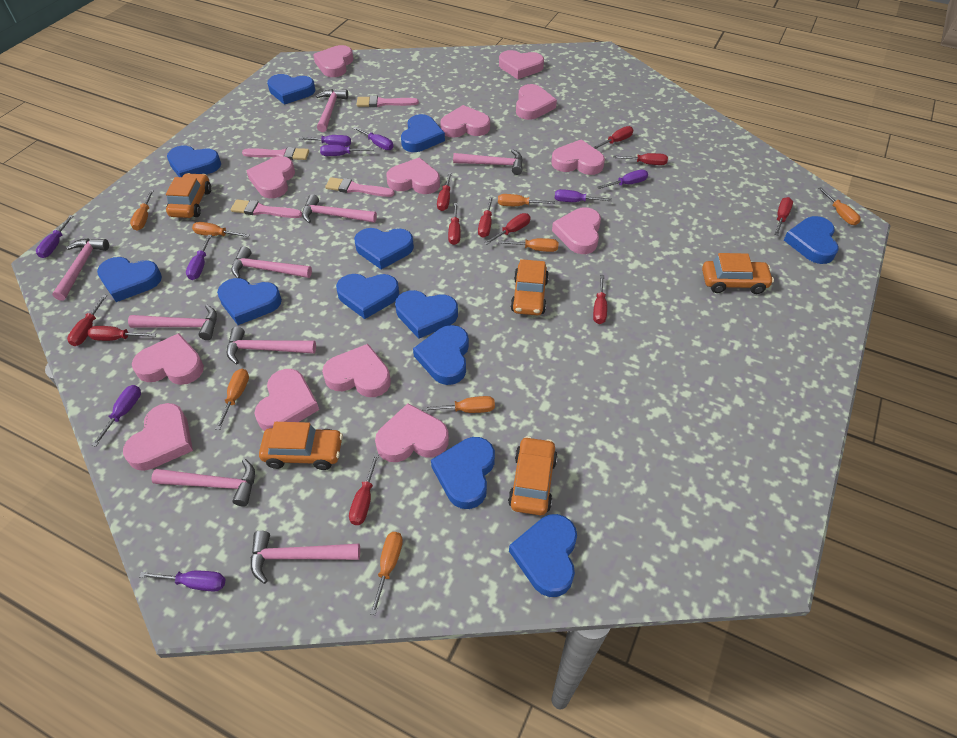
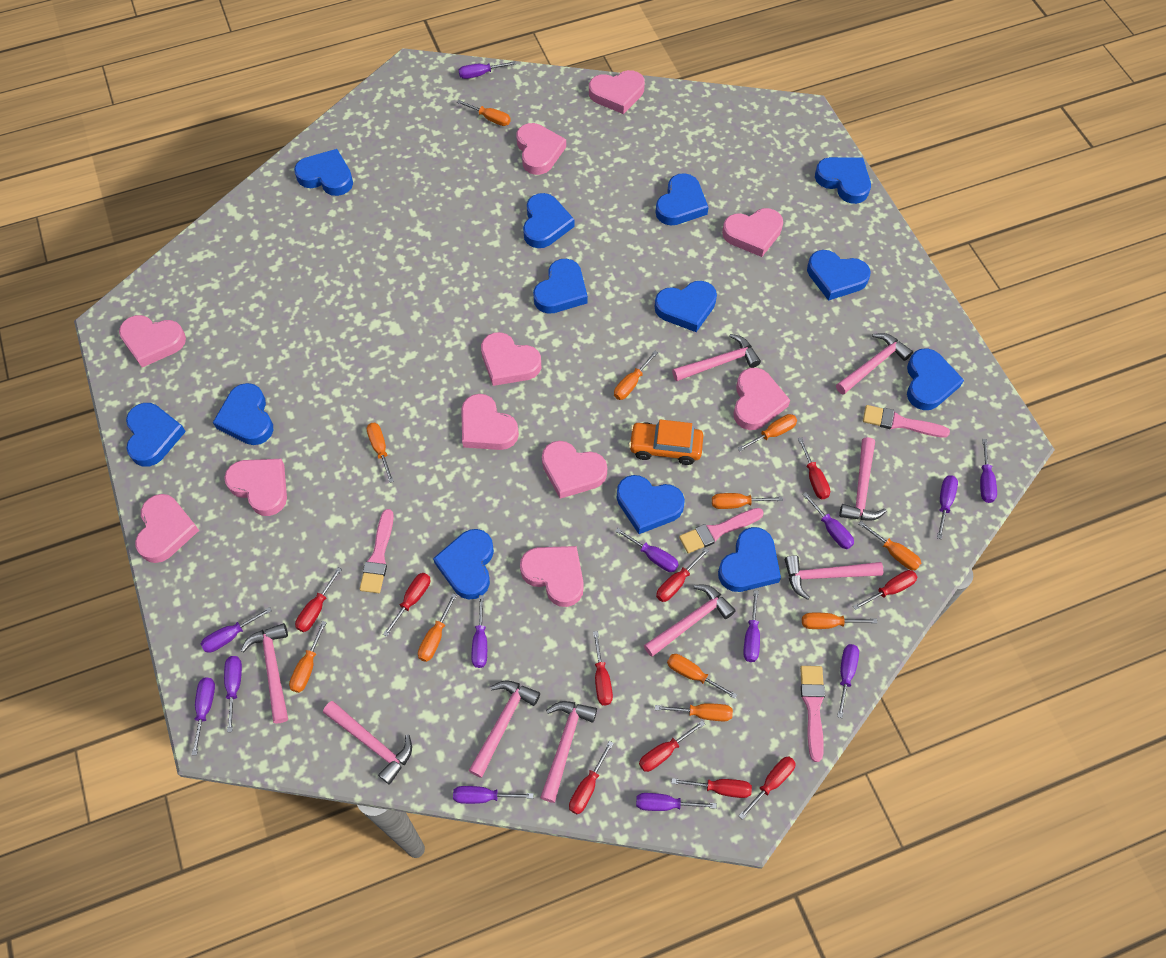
blue heart: [97,257,162,302] [167,145,221,177] [217,278,282,325] [267,74,315,105] [336,274,399,319] [354,228,414,269] [395,290,458,339] [401,114,445,152] [413,325,469,385] [431,437,495,509] [509,514,577,597] [784,216,839,264] = 12 -> [126,403,186,467] [213,383,273,445] [294,149,353,196] [433,529,494,600] [523,193,574,248] [533,259,588,314] [617,475,685,534] [655,173,708,226] [655,281,717,332] [718,527,781,592] [807,250,871,301] [815,157,871,204] [907,348,964,410] = 13
orange car: [166,173,211,218] [259,422,343,470] [508,436,557,516] [510,259,549,315] [702,253,774,294] = 5 -> [629,419,704,465] = 1
orange screwdriver: [130,190,154,231] [192,222,250,237] [215,369,249,430] [370,532,403,615] [422,396,495,413] [498,194,555,206] [498,238,559,252] [818,187,861,225] = 8 -> [289,621,327,693] [367,423,394,483] [418,593,457,662] [457,100,511,126] [614,351,658,400] [655,703,733,721] [667,654,737,699] [712,493,783,509] [737,414,797,451] [802,613,877,629] [858,521,921,570] = 11
pink heart: [123,403,193,471] [132,333,204,385] [246,156,295,198] [254,369,319,431] [313,45,353,77] [322,344,391,397] [375,403,449,462] [386,157,440,194] [440,105,490,138] [499,50,544,79] [516,84,557,120] [551,140,605,175] [552,207,601,254] = 13 -> [119,315,186,367] [135,494,199,563] [224,459,287,516] [461,394,519,450] [481,332,541,386] [516,123,566,175] [520,546,584,607] [542,441,607,499] [589,70,645,114] [722,208,783,257] [733,368,790,430] = 11
purple screwdriver: [36,215,73,258] [92,385,141,447] [139,571,226,592] [186,235,212,280] [299,135,351,147] [320,145,374,156] [353,127,393,150] [555,189,612,202] [598,170,648,189] = 9 -> [192,677,215,755] [201,607,272,653] [224,656,242,732] [453,786,533,804] [459,61,516,79] [471,595,487,668] [615,528,679,572] [636,793,717,811] [743,590,760,662] [802,492,854,549] [837,644,859,718] [937,475,958,539] [980,439,997,503] = 13
red screwdriver: [67,295,107,346] [88,326,156,341] [349,453,379,525] [437,172,452,211] [448,203,460,245] [478,197,493,238] [484,213,531,244] [593,126,633,149] [593,275,607,324] [613,153,668,165] [774,197,793,235] = 11 -> [295,567,342,632] [383,573,430,637] [569,741,614,815] [593,631,613,705] [639,720,705,772] [656,548,709,602] [671,778,752,798] [739,756,796,820] [798,437,830,499] [853,570,917,610] = 10

